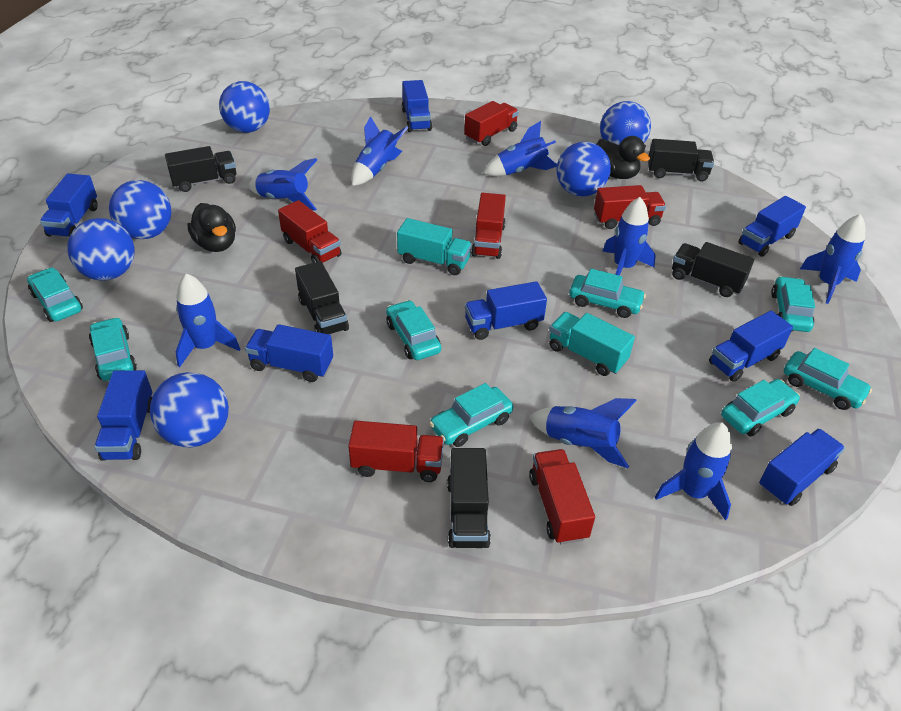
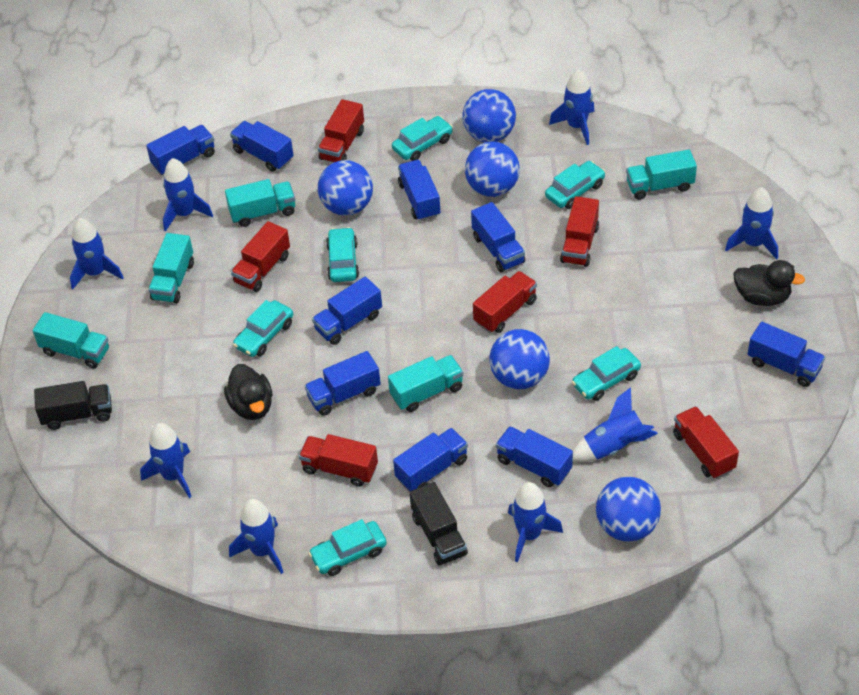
black truck: [165,146,236,192] [295,261,349,335] [447,448,491,548] [648,139,714,182] [672,242,754,297] = 5 -> [34,381,112,430] [410,482,468,566] = 2
blue ball: [67,218,135,281] [109,180,171,239] [150,372,229,447] [219,81,270,133] [556,142,611,196] [600,101,651,145] = 6 -> [318,160,373,216] [462,89,516,143] [465,141,520,197] [489,329,550,389] [596,477,661,542] = 5
blue truck: [40,174,98,237] [94,370,152,461] [245,324,333,382] [402,80,432,132] [465,281,547,340] [709,311,793,382] [739,196,806,257] [759,429,845,506] = 8 -> [146,125,215,175] [230,121,294,172] [305,351,381,416] [312,277,382,345] [393,428,468,492] [398,160,440,221] [471,202,525,272] [496,426,573,487] [748,322,825,387] = 9
turquoise car: [27,268,83,322] [89,317,137,381] [386,300,441,360] [429,383,513,447] [569,269,646,318] [721,379,800,436] [771,276,815,332] [784,348,872,410] = 8 -> [233,300,293,357] [308,519,387,576] [326,227,359,282] [392,116,453,161] [545,161,605,209] [572,346,641,401] = 6
turquoise truck: [397,218,472,275] [549,312,635,376] = 2 -> [33,312,109,369] [148,233,194,303] [225,179,295,227] [388,355,464,412] [626,149,697,200] = 5

